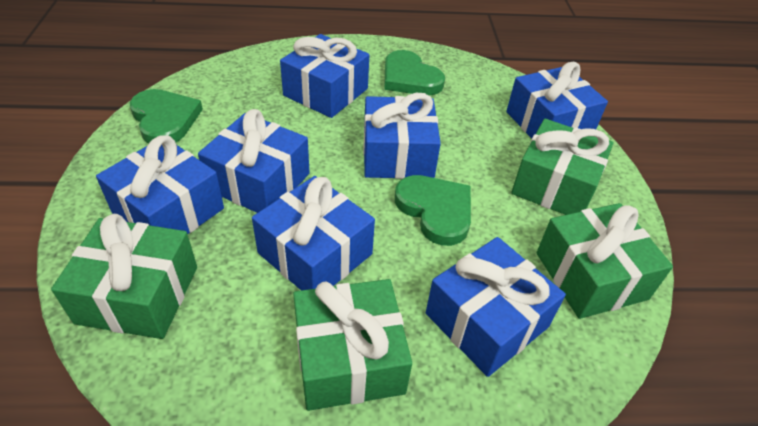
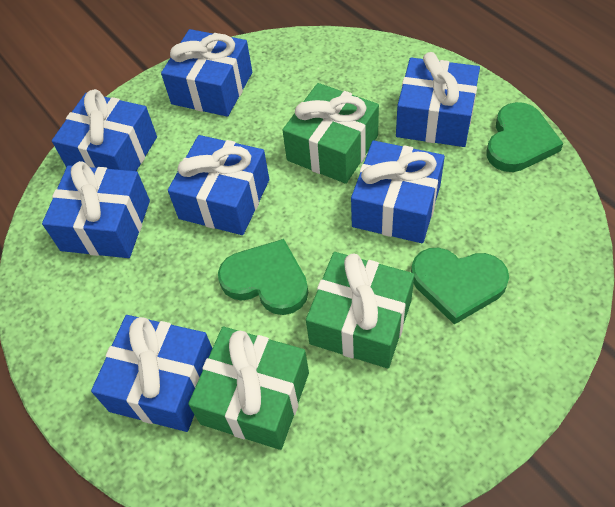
green gift: [51,214,197,339] [293,279,412,411] [511,119,614,215] [536,203,673,319] = 4 -> [188,327,309,450] [282,83,379,184] [306,252,414,368] = 3

